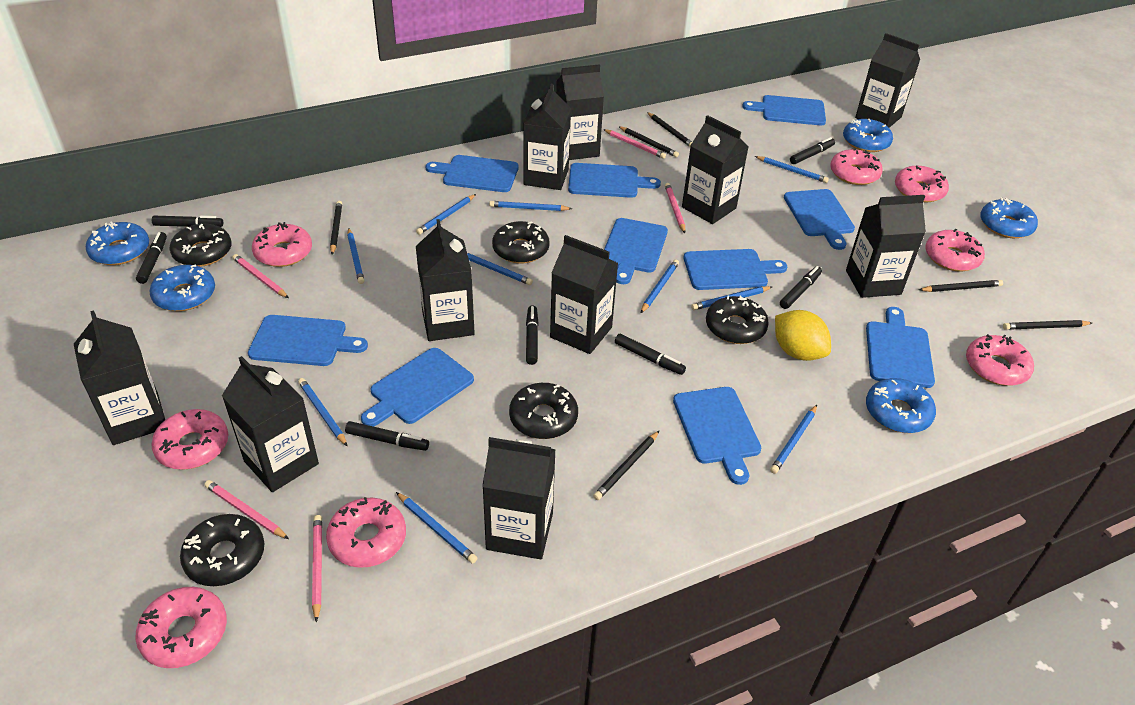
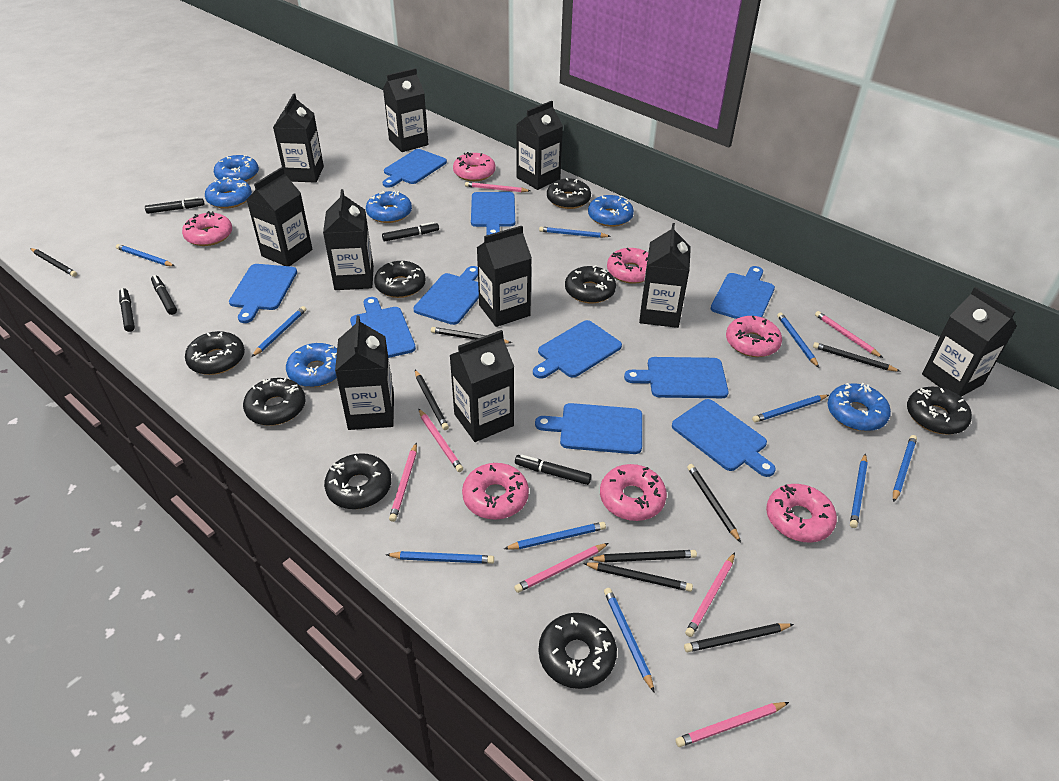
black donut: [170,224,231,267] [180,514,264,586] [492,221,550,264] [509,383,578,439] [706,296,769,344] = 5 -> [185,331,245,375] [243,378,306,426] [324,453,392,509] [374,261,426,298] [539,613,617,689] [547,178,591,209] [565,265,616,303] [907,387,972,435] = 8
black marker: [136,232,167,284] [152,216,223,227] [345,421,429,451] [526,305,539,365] [615,334,686,375] [780,266,822,309] [790,137,835,164] = 7 -> [119,288,135,332] [145,197,204,214] [151,275,177,315] [382,222,439,242] [515,455,591,485] = 5
black pencil: [330,201,342,255] [593,431,659,500] [618,126,679,157] [647,112,692,147] [919,280,1003,292] [1003,320,1092,330] = 6 -> [30,248,77,277] [415,370,449,430] [431,327,512,344] [583,562,693,592] [590,550,697,563] [684,623,794,652] [687,464,741,543] [813,342,901,372] = 8
blue donut: [86,221,149,265] [149,264,215,311] [843,119,893,152] [866,378,936,433] [980,198,1038,238] = 5 -> [205,177,252,209] [214,155,259,182] [286,343,337,387] [366,190,412,223] [588,195,634,227] [827,383,891,431] = 6
pink donut: [135,587,227,668] [151,409,228,470] [252,222,312,267] [326,497,406,568] [830,148,883,185] [895,166,949,202] [925,229,985,272] [966,334,1034,386] = 8 -> [182,211,232,246] [453,152,496,181] [462,463,529,520] [600,464,667,521] [607,248,648,284] [726,316,782,357] [766,484,837,543] = 7
pink pencil: [204,480,289,539] [232,254,289,298] [312,515,322,623] [603,129,666,159] [665,183,685,233] = 5 -> [389,442,417,522] [418,408,463,472] [465,182,530,192] [514,543,609,593] [675,702,789,747] [685,553,735,637] [815,311,883,358] = 7
yellow lemon: [775,310,831,361] = 1 -> none = 0

